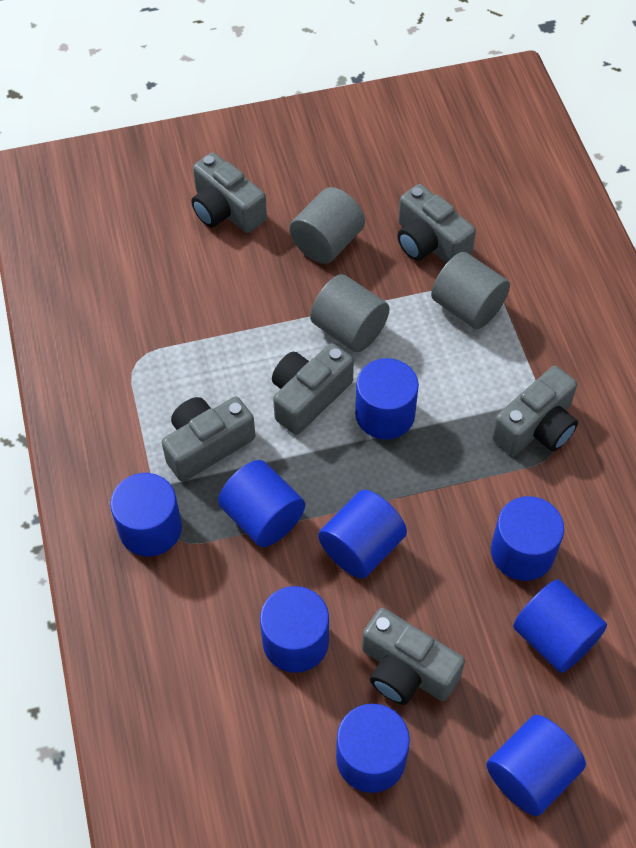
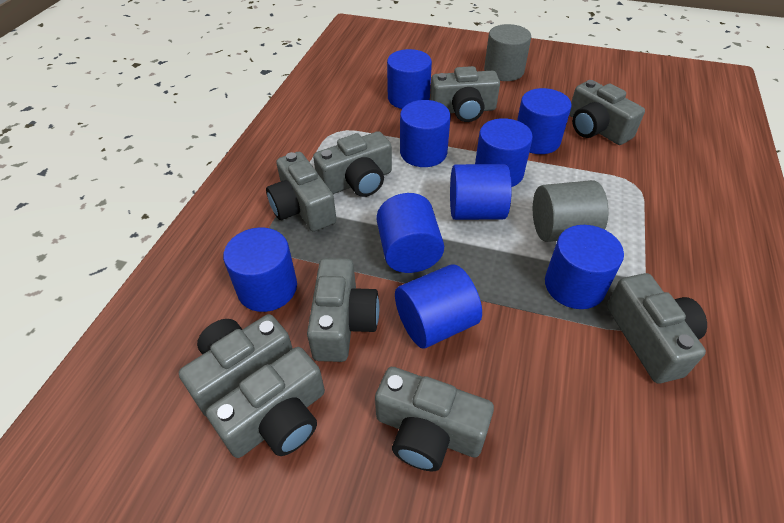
grey camera: [162,397,256,482] [191,152,267,233] [272,343,354,435] [362,608,465,705] [397,184,476,263] [492,366,578,456] = 6 -> [178,314,293,417] [206,347,325,458] [266,152,337,232] [307,258,379,362] [313,131,392,197] [375,367,494,471] [430,66,500,122] [569,80,645,145] [607,273,707,384] = 9
grey cylinder: [289,187,365,264] [310,274,390,352] [431,252,510,329] = 3 -> [484,24,531,81] [533,180,608,242] = 2

